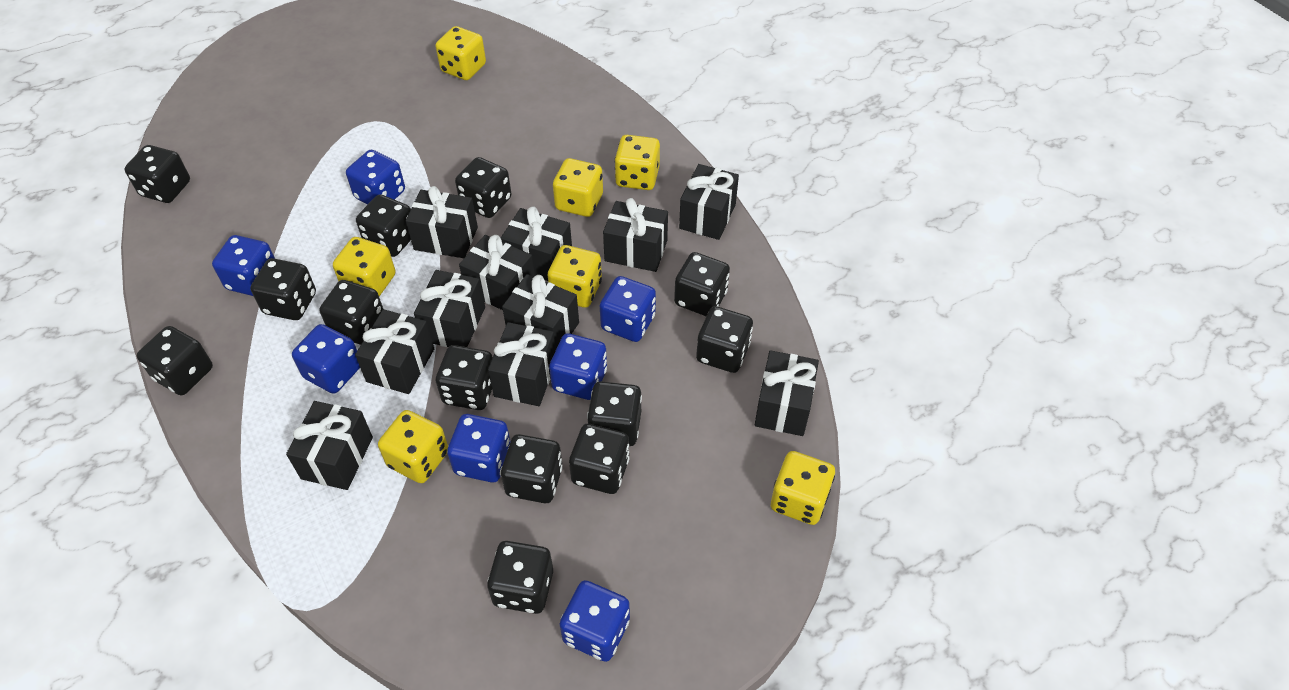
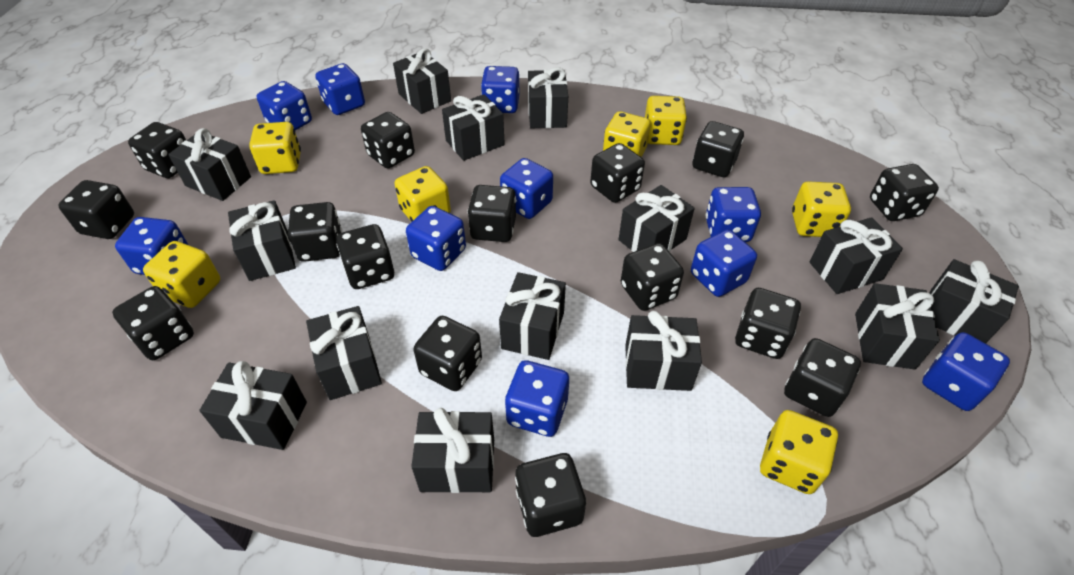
black dice: [124,145,190,203] [137,326,213,395] [250,258,316,320] [320,280,383,345] [356,194,411,257] [436,345,493,410] [455,157,511,218] [487,541,553,614] [501,434,563,503] [569,424,629,494] [587,381,642,446] [674,252,730,316] [696,306,753,373] = 13 -> [58,180,134,239] [112,286,194,360] [128,122,186,178] [288,202,342,262] [336,224,394,289] [361,112,415,168] [413,316,482,391] [468,185,516,242] [515,453,586,537] [590,143,645,203] [621,243,684,311] [692,121,744,177] [735,288,801,359] [784,338,861,417] [870,164,939,221] = 15
black gift: [286,401,373,490] [355,309,434,394] [406,186,478,258] [414,270,485,347] [459,235,535,310] [488,322,556,406] [501,206,572,281] [502,274,579,349] [603,198,668,272] [679,164,739,240] [755,350,819,436] = 11 -> [168,128,251,201] [199,361,307,450] [228,200,296,281] [306,306,382,400] [393,48,451,114] [411,408,494,493] [442,94,505,161] [499,272,566,360] [528,67,568,128] [619,185,695,252] [625,311,702,391] [809,217,903,294] [855,283,940,370] [929,259,1019,343] = 14
blue dice: [212,235,275,296] [292,324,360,394] [346,150,405,205] [447,414,511,483] [549,333,607,400] [560,580,630,662] [600,276,656,342] = 7 -> [115,217,188,275] [257,81,312,130] [315,63,365,115] [406,206,466,271] [481,66,520,113] [500,158,553,219] [505,360,569,437] [691,229,757,297] [706,187,761,242] [922,332,1010,411] = 10

